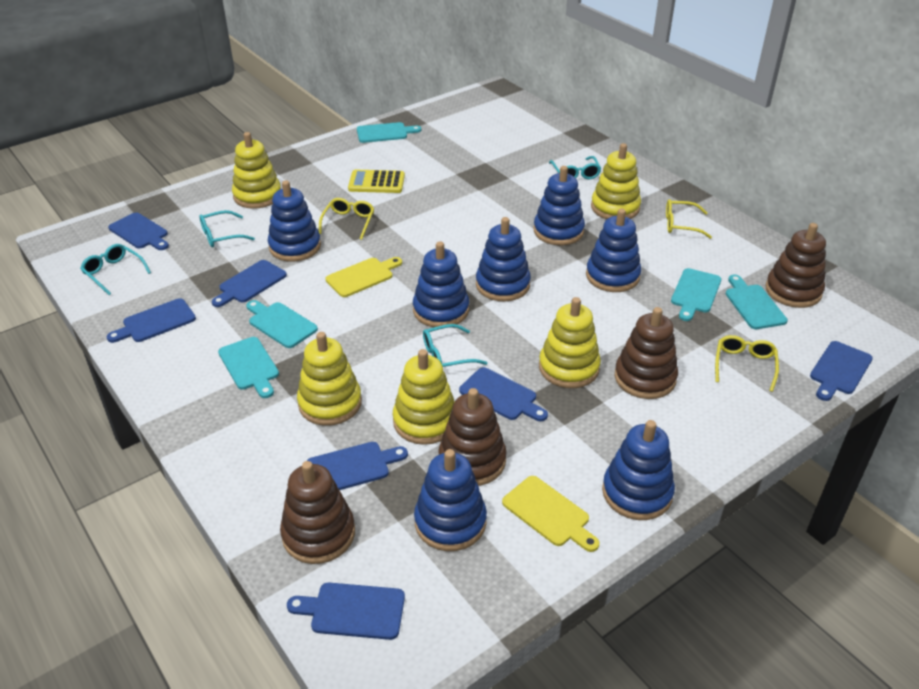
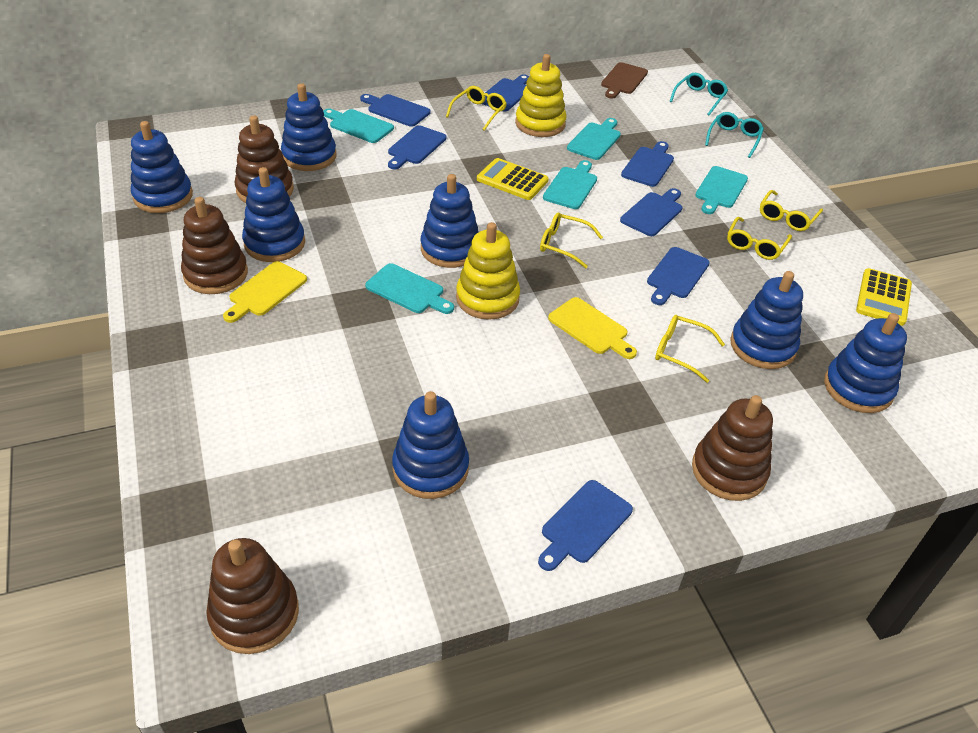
brown cutting board: none = 0 -> [601,62,648,99] = 1
turquoise glasses: [80,244,151,295] [199,210,255,247] [423,324,487,367] [549,156,601,179] = 4 -> [670,73,728,115] [705,112,764,158] = 2
yellow calculator: [348,170,405,193] = 1 -> [477,158,549,200] [856,268,912,326] = 2
yellow glasses: [319,198,375,240] [666,199,712,239] [715,335,779,392] = 3 -> [446,86,507,131] [540,212,603,268] [655,315,725,383] [727,217,792,260] [760,190,823,231] = 5
yellow stacking toy: [232,132,281,209] [297,332,362,426] [393,349,455,445] [539,297,601,388] [591,143,641,219] = 5 -> [456,222,520,320] [515,54,567,137] = 2

